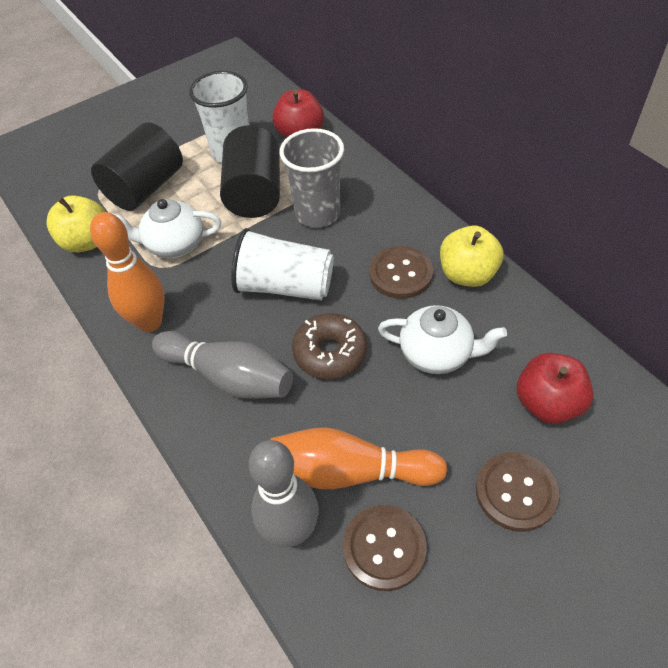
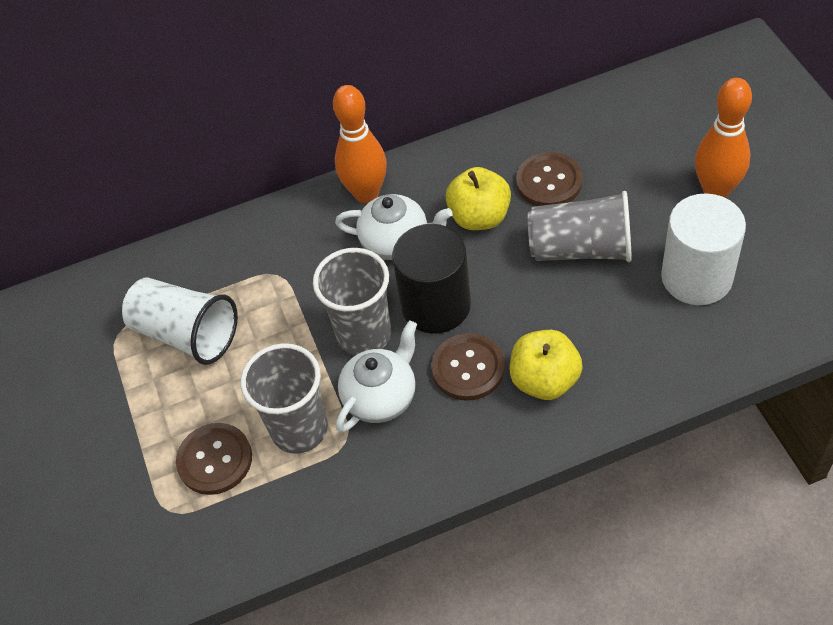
black cylinder: [91,122,183,211] [220,125,280,218] = 2 -> [392,224,471,334] = 1
brown donut: [292,313,367,379] = 1 -> none = 0
grey bowling pin: [152,331,293,399] [249,440,319,547] = 2 -> none = 0
grey cup: [280,128,344,228] = 1 -> [240,343,328,454] [313,248,391,356] [528,191,632,262] = 3
red apple: [272,89,324,138] [517,353,594,424] = 2 -> none = 0
white cup: [189,71,249,163] [231,228,334,300] = 2 -> [122,278,238,365] = 1
white cylinder: none = 0 -> [661,193,746,305] = 1

